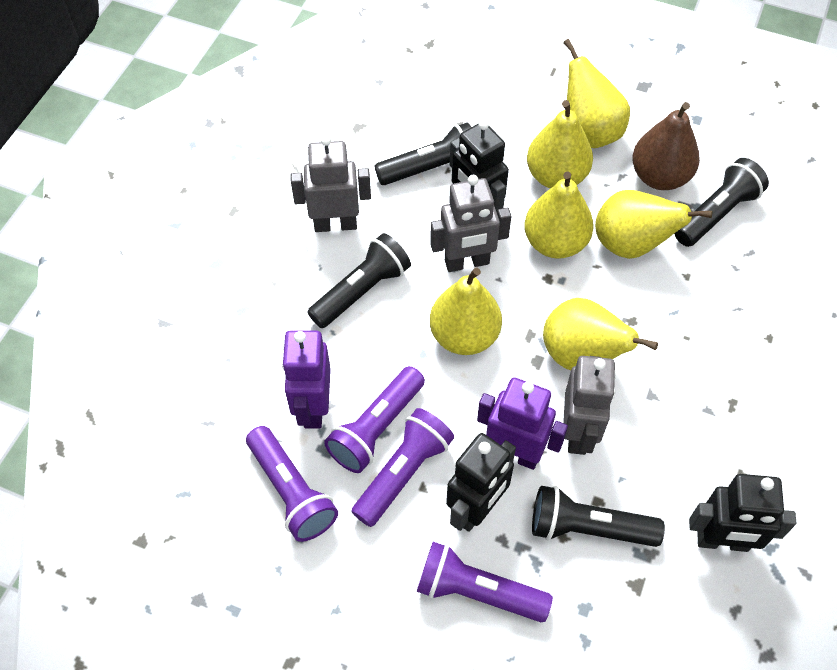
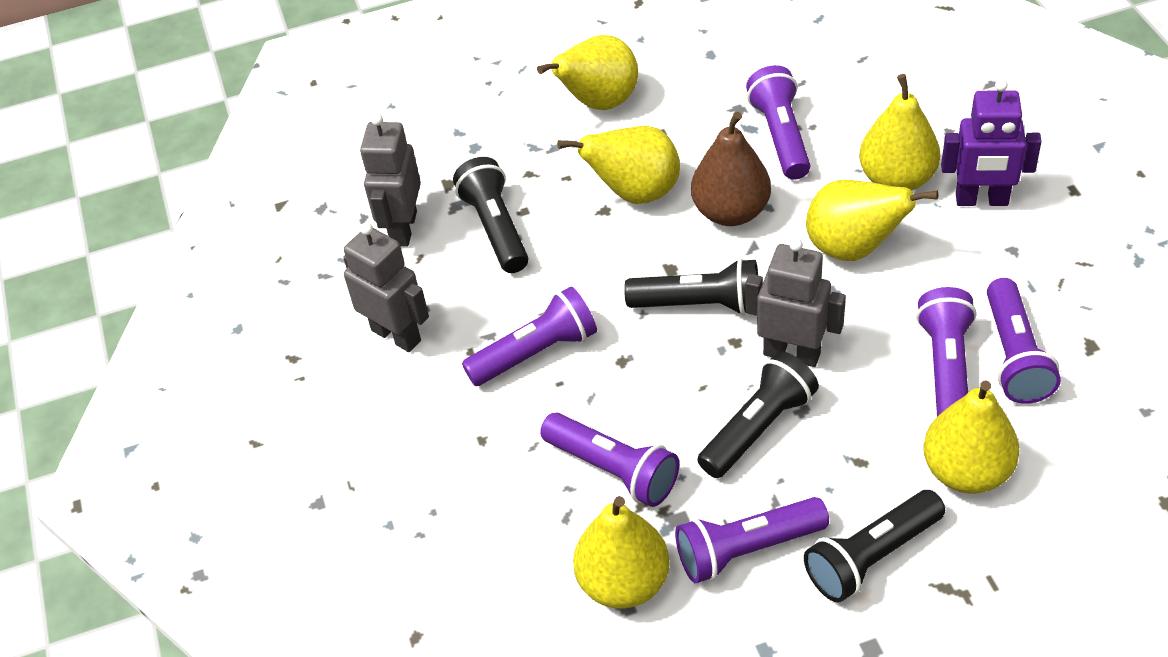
black robot: [446,433,516,532] [450,120,509,212] [689,474,796,552] = 3 -> none = 0
purple flashlight: [246,426,338,542] [324,366,425,473] [351,408,454,527] [417,542,553,622] = 4 -> [462,286,597,386] [540,412,679,507] [675,497,829,583] [746,65,811,180] [916,287,976,417] [987,278,1061,404] = 6
purple robot: [282,330,331,428] [477,377,568,470] = 2 -> [941,79,1042,206] = 1

